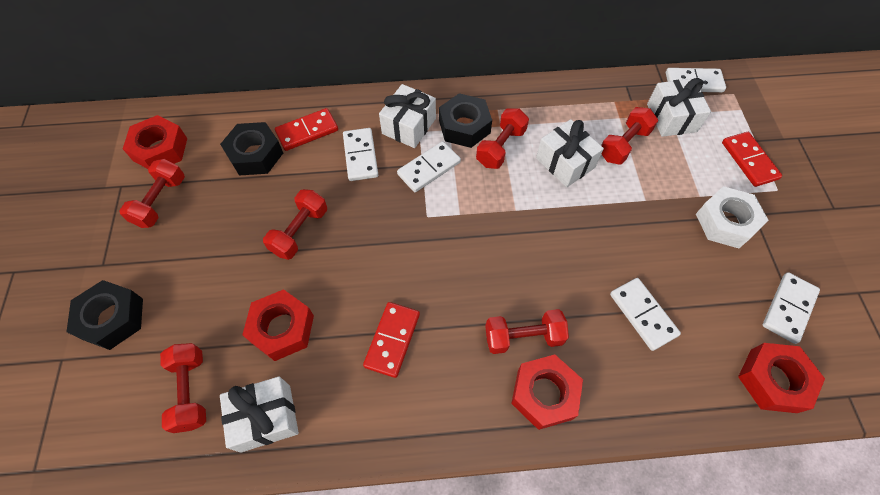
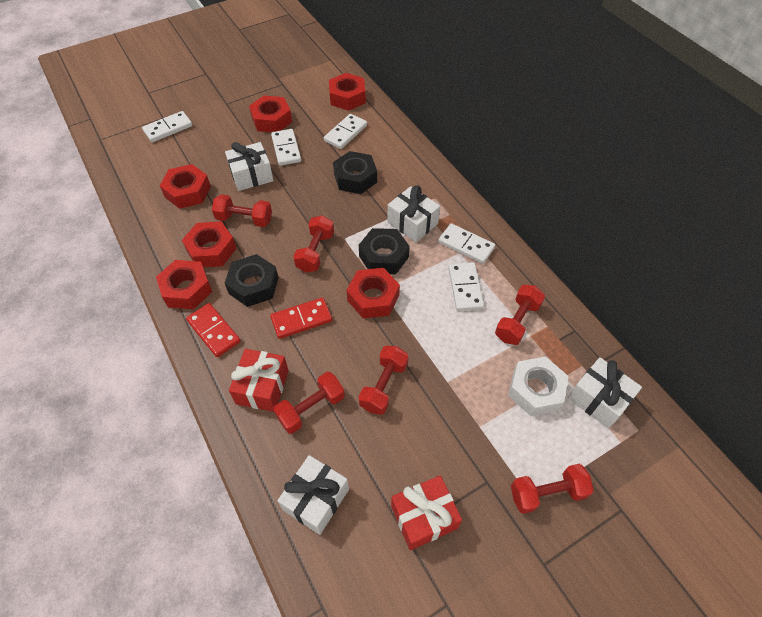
red domino: [275,108,338,151] [363,302,420,378] [722,132,782,187] = 3 -> [186,303,241,357] [270,297,332,339] = 2
red gift: none = 0 -> [229,349,289,412] [391,475,462,550] = 2
red nut: [123,115,187,169] [242,289,314,361] [511,355,583,430] [738,343,825,413] = 4 -> [156,260,212,309] [160,164,211,209] [182,221,237,267] [249,95,292,132] [329,73,366,111] [346,268,400,318] = 6

